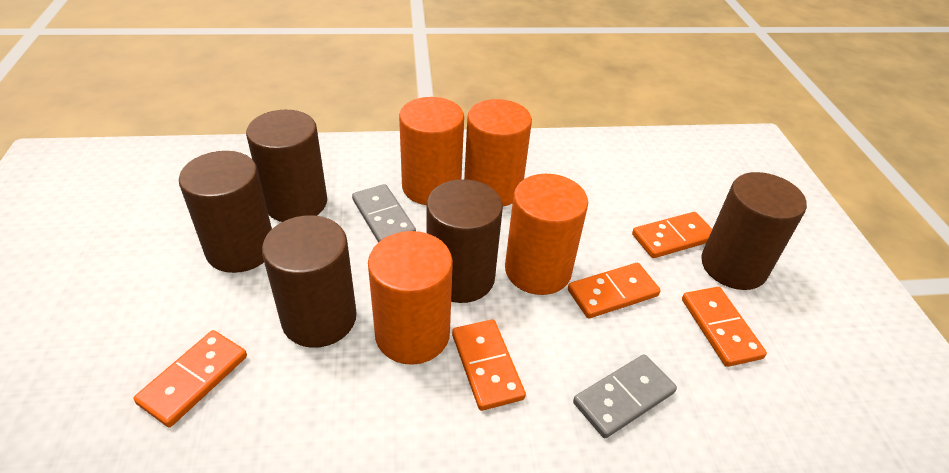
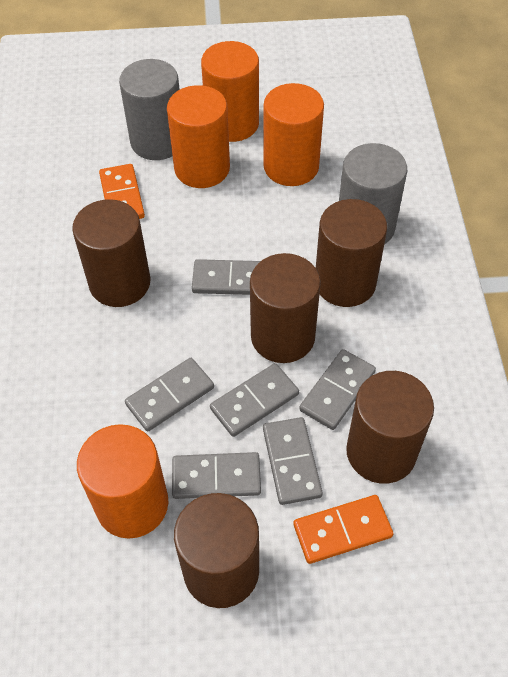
grey cylinder: none = 0 -> [119,59,180,160] [339,143,407,244] = 2
grey domino: [352,184,416,242] [573,354,677,438] = 2 -> [125,358,214,432] [172,452,261,499] [192,259,261,295] [210,363,299,437] [263,417,323,505] [299,349,376,430] = 6
orange domino: [133,330,247,427] [452,319,526,411] [568,263,661,319] [632,212,712,258] [682,287,767,367] = 5 -> [99,164,145,219] [293,495,393,564] = 2

